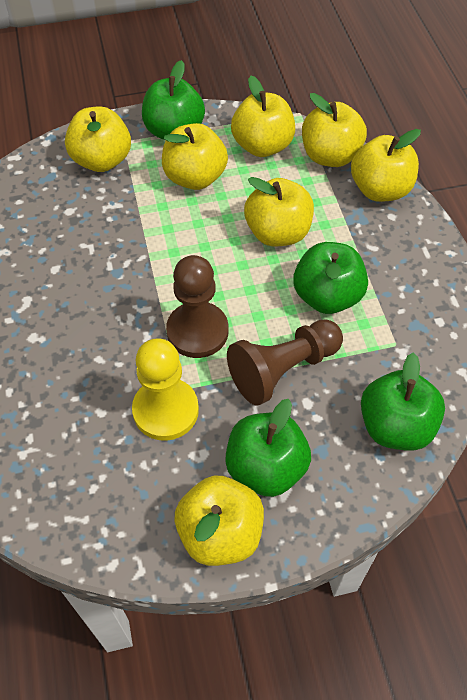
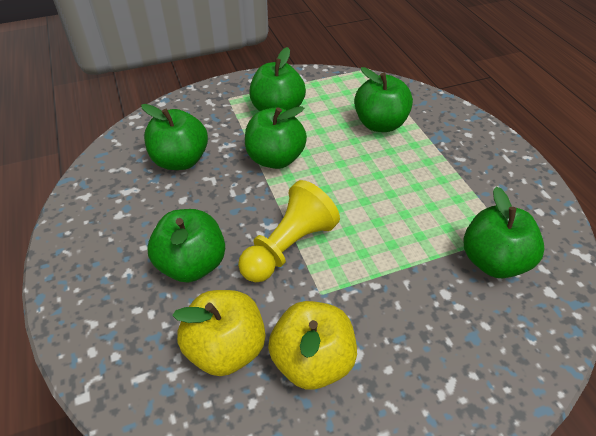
brown pawn: [166,255,228,358] [227,319,343,406] = 2 -> none = 0
green apple: [142,60,205,139] [225,399,311,497] [293,242,368,314] [361,353,445,451] = 4 -> [141,104,208,170] [148,209,225,283] [245,106,307,169] [249,47,306,111] [354,67,413,132] [464,187,544,278] = 6
yellow apple: [65,107,131,172] [162,123,228,190] [175,476,264,566] [231,76,295,157] [244,177,314,246] [302,93,367,167] [351,129,421,202] = 7 -> [172,290,265,376] [268,301,357,390] = 2

